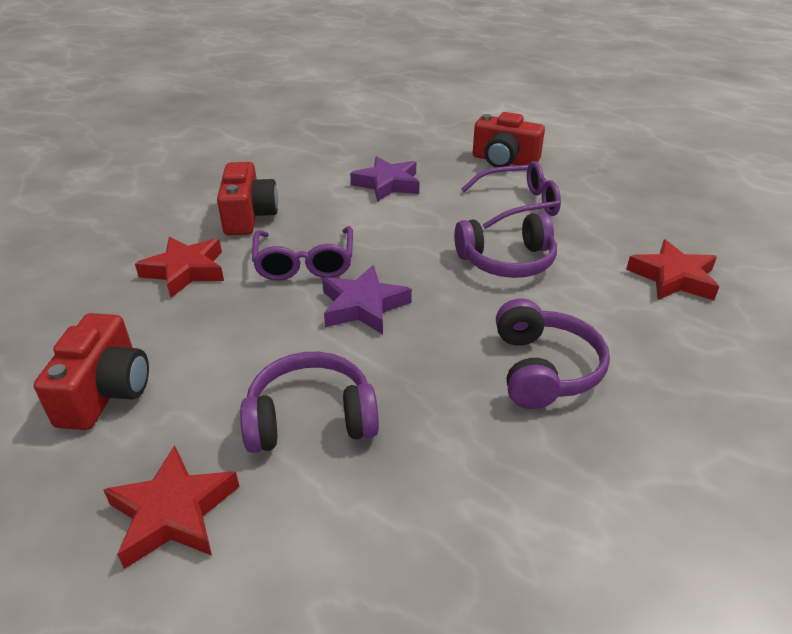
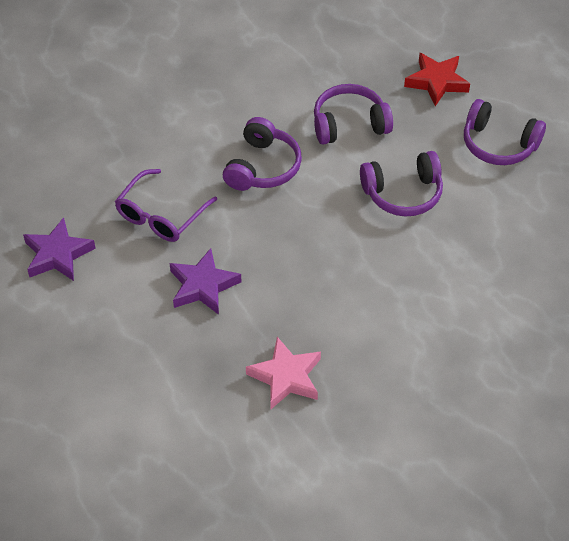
pink star: none = 0 -> [246,337,321,409] = 1
purple glasses: [252,226,353,281] [461,161,561,229] = 2 -> [115,169,217,242] = 1
purple headphones: [240,352,379,453] [454,212,557,278] [496,298,610,409] = 3 -> [223,117,302,191] [314,84,393,145] [360,151,443,217] [464,99,546,165] = 4
red camera: [34,313,149,430] [217,162,278,235] [473,112,545,167] = 3 -> none = 0
red star: [103,445,240,569] [135,237,224,298] [626,240,719,300] = 3 -> [404,53,470,106] = 1

